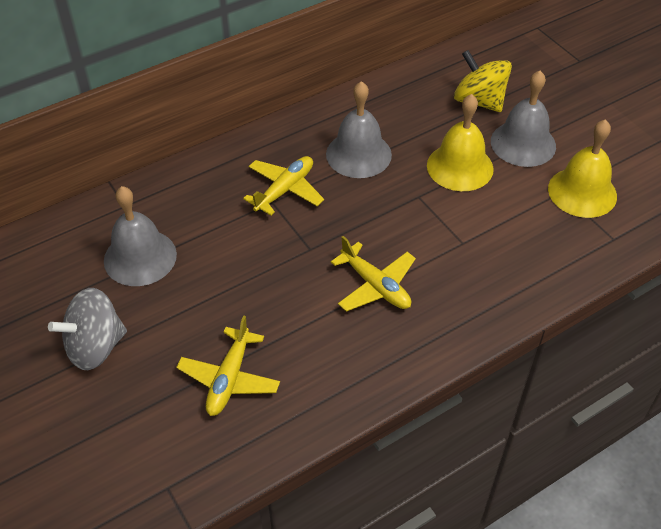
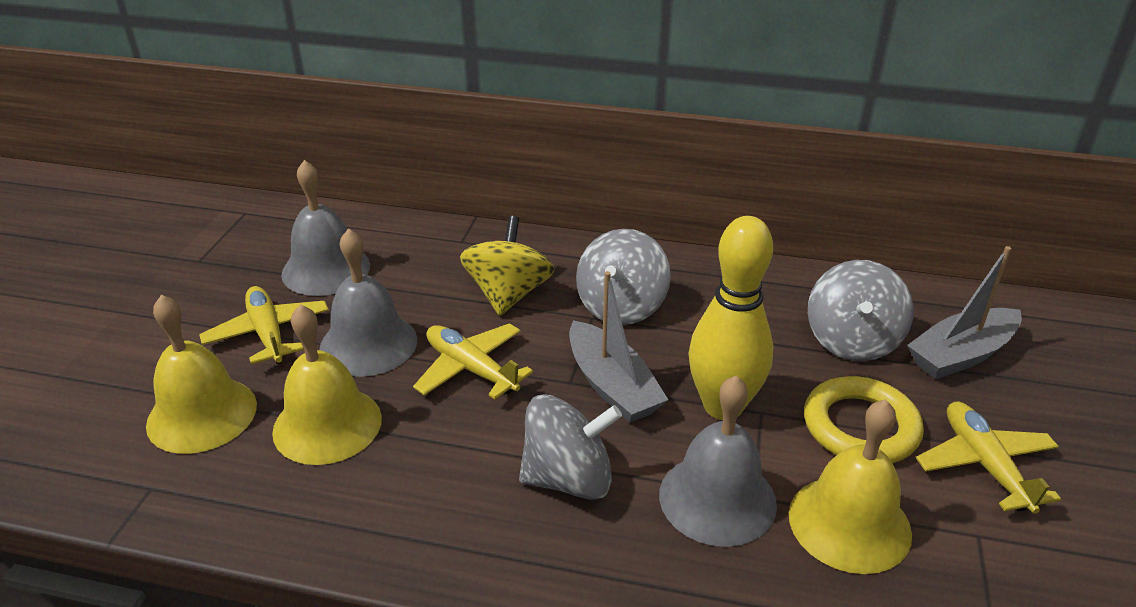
grey boat: none = 0 -> [569,271,668,423] [907,246,1022,379] = 2
grey spinning top: [48,288,127,370] = 1 -> [519,394,622,500] [576,229,671,325] [808,260,914,361] = 3
yellow bell: [427,94,494,191] [548,119,617,218] = 2 -> [146,295,257,454] [272,304,382,465] [789,399,912,574] = 3
yellow bowling pin: none = 0 -> [688,216,773,420] = 1
yellow ring: none = 0 -> [804,376,924,463] = 1

